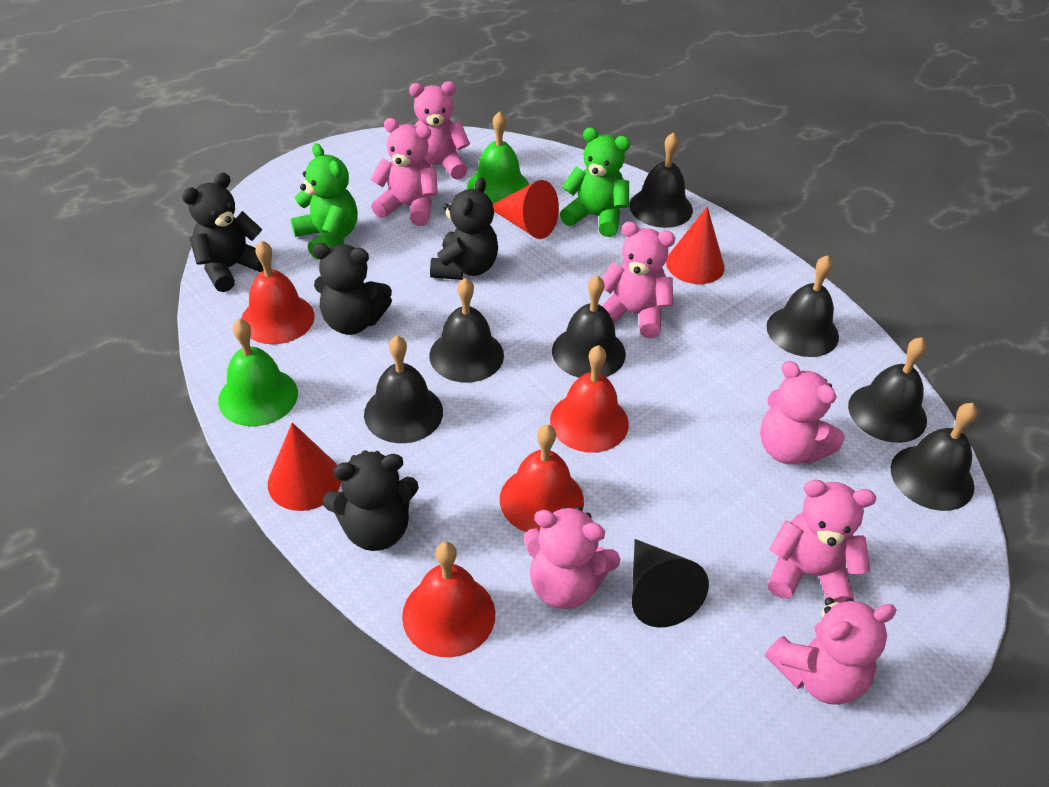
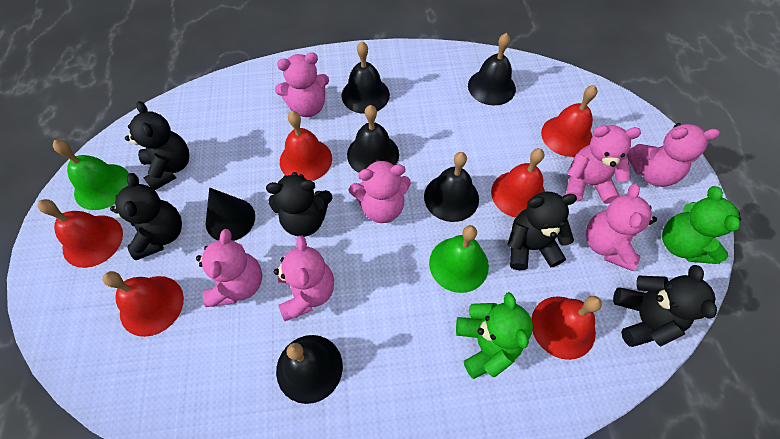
black bell: [364,336,443,443] [429,278,504,383] [552,275,626,378] [629,132,693,228] [766,255,839,357] [848,337,927,443] [891,403,978,511] = 7 -> [276,335,343,404] [342,41,390,114] [347,105,399,173] [424,152,479,222] [468,33,516,106] = 5
black teddy bear: [182,173,264,292] [312,243,392,335] [323,450,419,551] [430,177,498,280] = 4 -> [110,173,182,260] [125,101,189,190] [266,172,332,237] [507,192,577,270] [613,265,717,347] = 5
red bell: [241,240,314,344] [402,542,495,657] [500,425,584,532] [550,345,629,453] = 4 -> [38,199,123,268] [103,271,184,337] [280,111,332,181] [491,148,545,218] [531,296,602,360] [541,85,598,157] = 6
red cone: [268,422,341,511] [493,180,559,239] [666,207,725,284] = 3 -> none = 0

